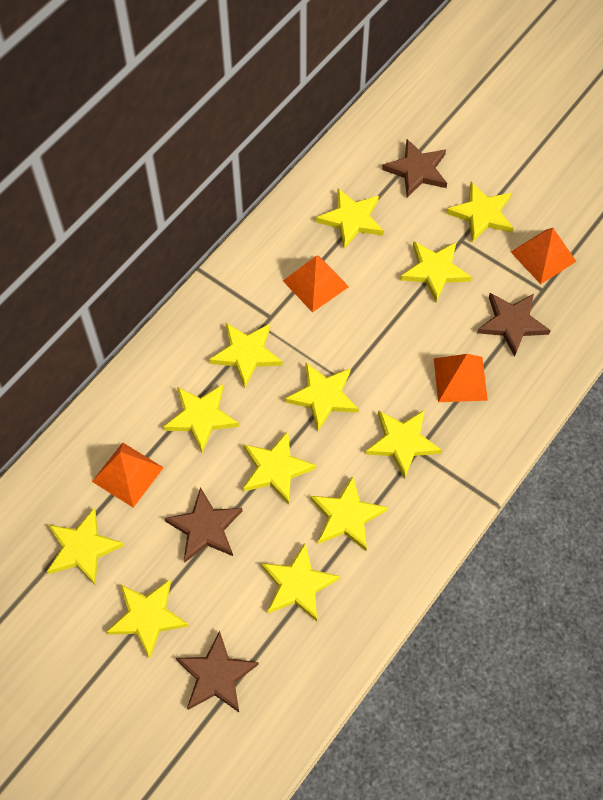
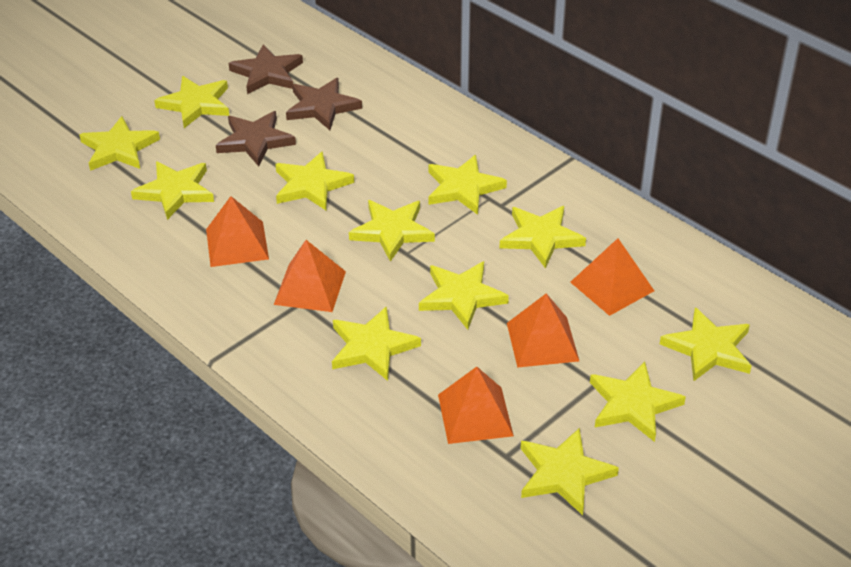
brown star: [164,487,243,563] [176,631,259,712] [382,139,447,197] [477,293,551,357] = 4 -> [216,111,296,166] [229,45,303,94] [286,78,362,130] = 3
orange pyramid: [92,442,164,508] [283,255,349,313] [434,354,488,402] [511,228,577,284] = 4 -> [206,196,269,267] [274,240,346,312] [438,367,514,444] [507,293,579,368] [570,238,654,316] = 5

